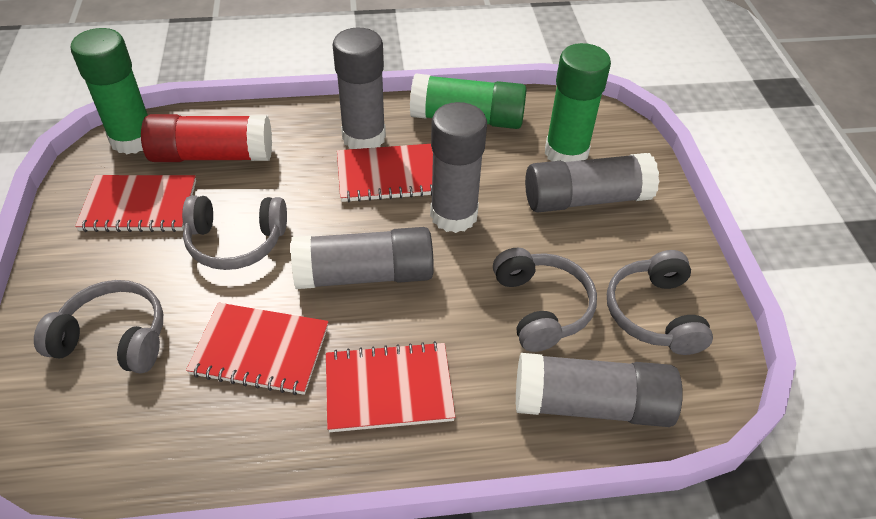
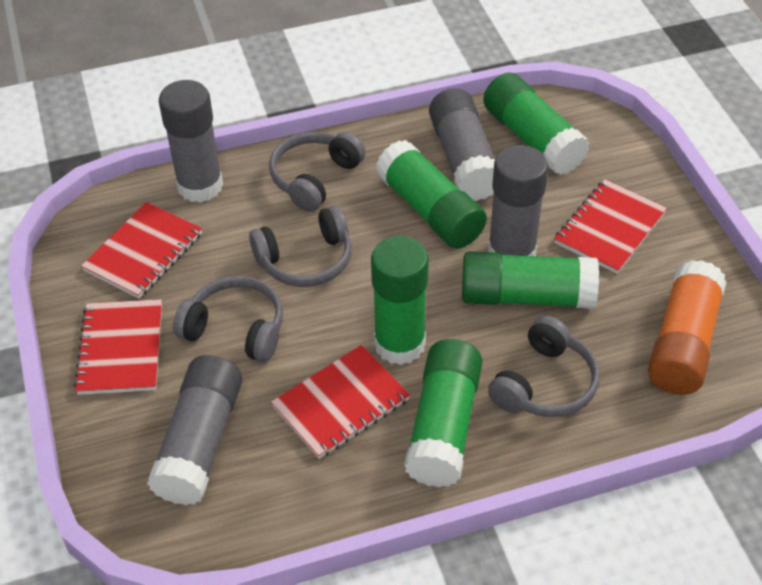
green glue stick: [71,28,148,154] [410,73,527,129] [545,43,611,162] = 3 -> [371,236,429,365] [376,140,487,249] [404,339,483,487] [462,251,599,309] [483,72,590,175] = 5
grey glue stick: [291,227,434,289] [333,28,386,149] [430,102,487,233] [516,353,683,427] [525,153,659,212] = 5 -> [147,355,242,505] [159,80,223,203] [429,88,495,201] [488,145,548,256] = 4
orange glue stick: none = 0 -> [648,260,726,395] = 1
red glue stick: [141,114,272,162] = 1 -> none = 0

